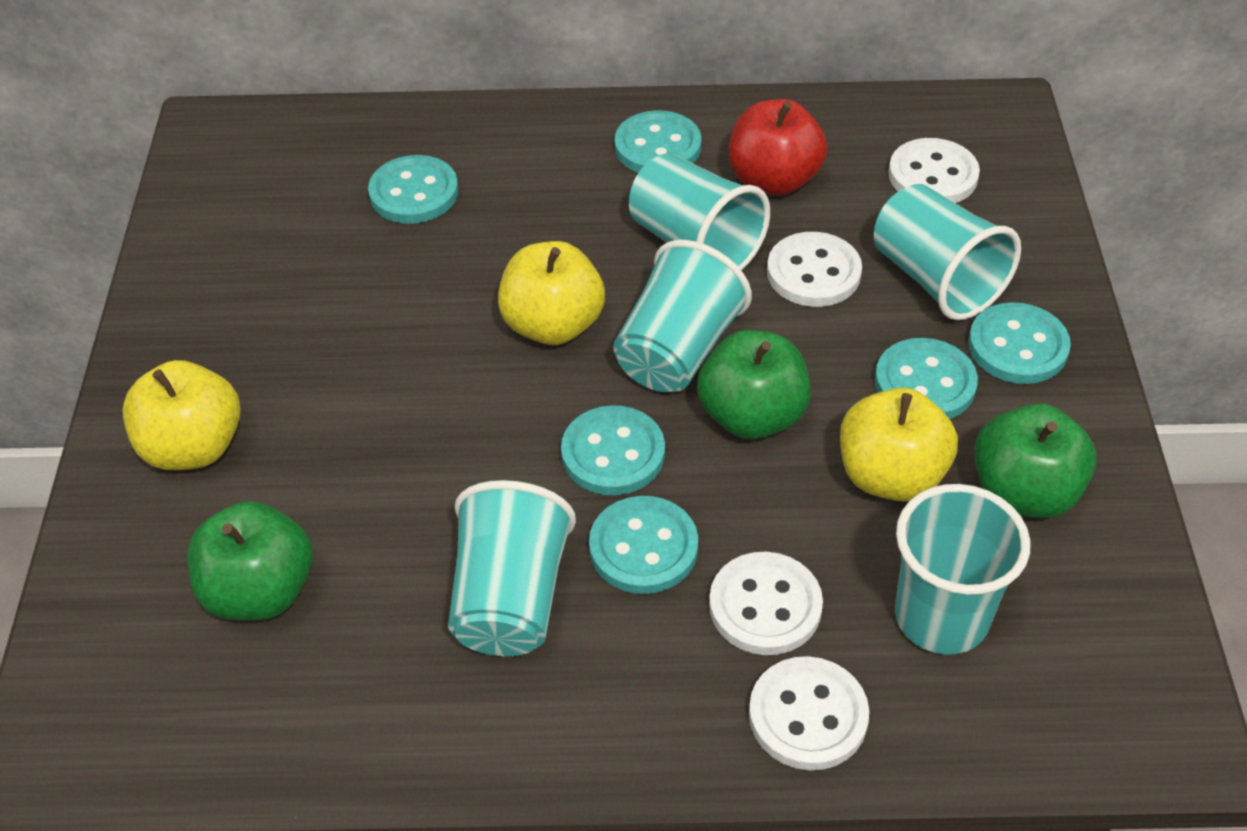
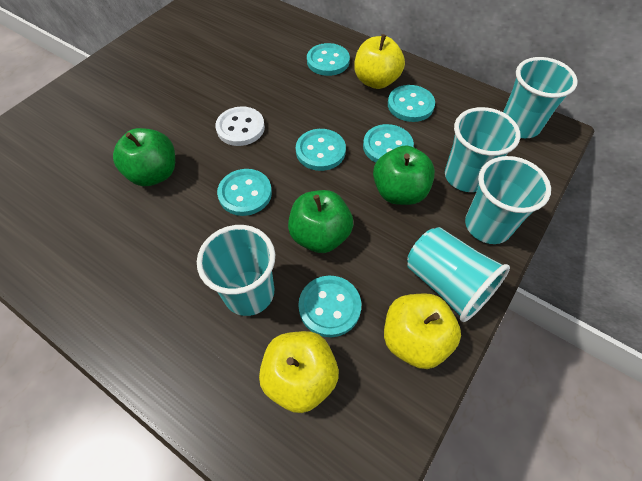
red apple: [729,99,827,196] = 1 -> none = 0
white button: [709,552,823,655] [749,656,869,770] [767,232,862,307] [888,138,980,203] = 4 -> [215,106,265,146] = 1

